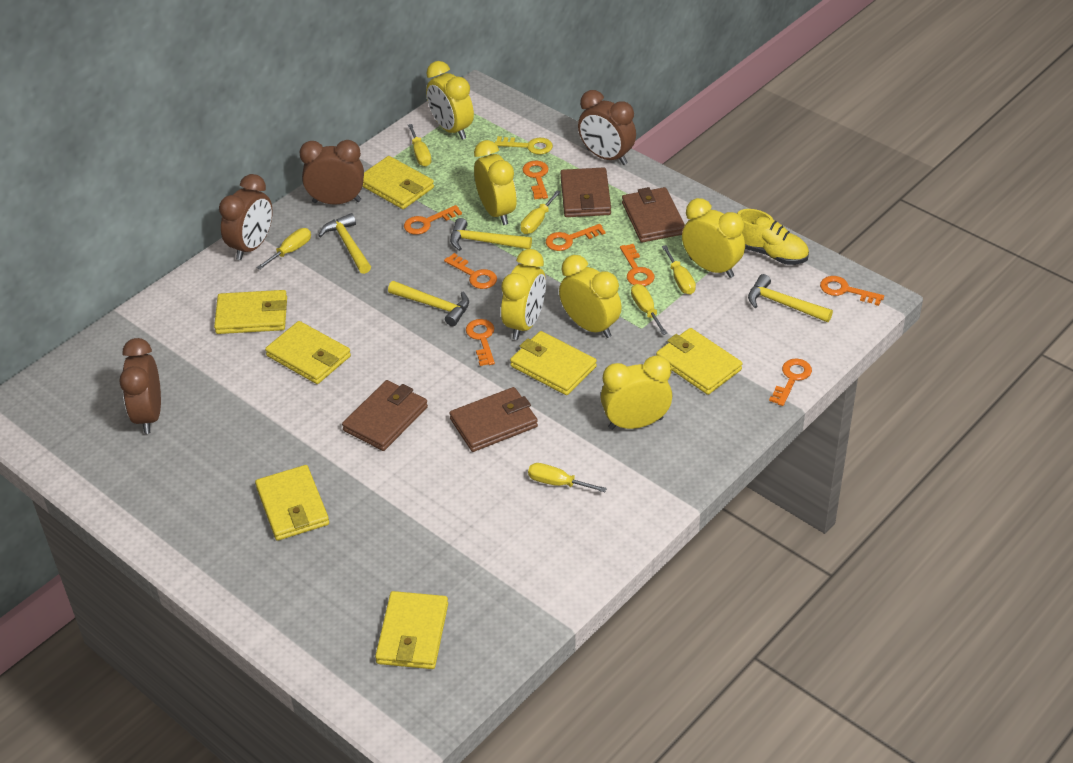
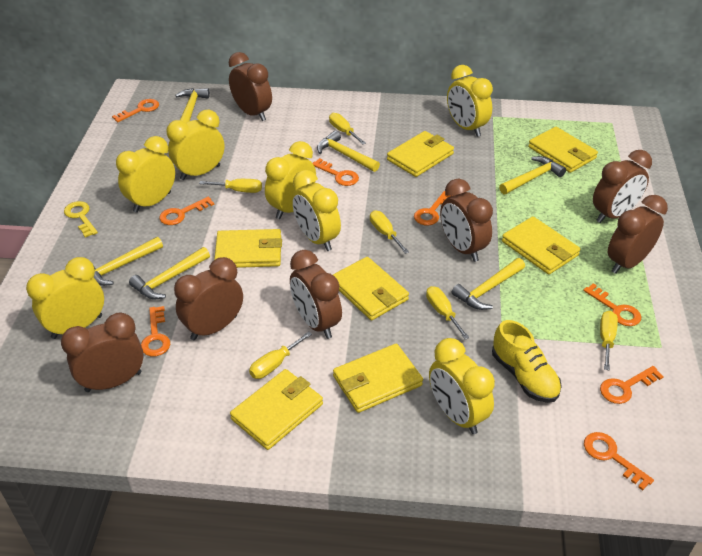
brown clock: [119,338,161,434] [219,174,273,260] [299,140,364,205] [578,90,636,165] = 4 -> [61,313,144,392] [174,257,243,340] [229,52,272,121] [290,250,342,339] [440,179,493,262] [593,150,652,223] [608,195,668,274] = 7
brown wallet: [342,380,428,451] [450,387,538,452] [560,167,611,217] [622,187,685,242] = 4 -> none = 0
yellow clock: [426,61,474,140] [474,140,517,225] [501,249,546,340] [559,255,622,338] [601,355,672,430] [682,198,745,278] = 6 -> [26,257,104,339] [116,136,175,213] [167,110,225,180] [265,141,316,219] [292,170,341,251] [429,338,495,434] [447,65,493,137] = 7
yellow hammer: [318,213,371,274] [388,281,469,326] [450,218,532,251] [748,274,833,322] = 4 -> [94,237,163,286] [129,247,210,299] [175,88,210,123] [317,131,380,172] [451,258,525,310] [499,156,566,194] = 6

